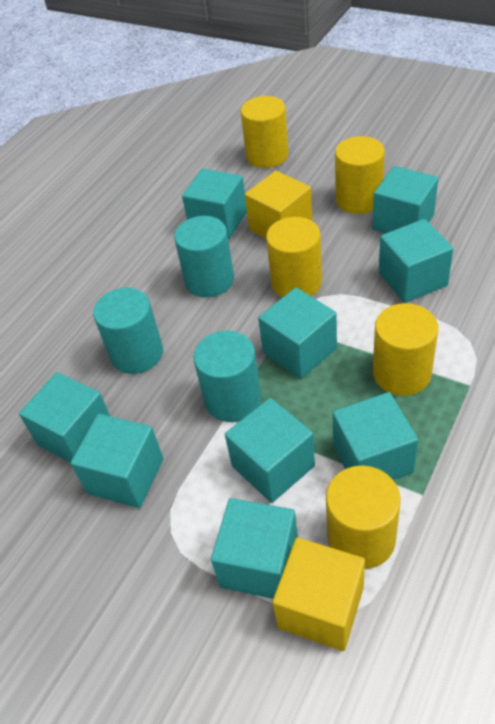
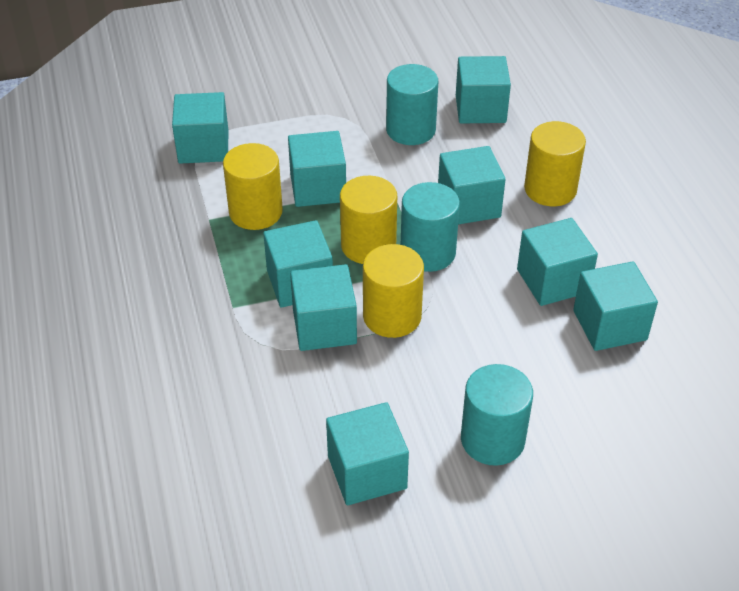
yellow cube: [245,171,312,239] [272,538,365,651] = 2 -> none = 0
yellow cylinder: [241,96,288,168] [266,217,322,298] [326,466,401,569] [335,136,385,214] [373,303,438,396] = 5 -> [223,143,283,230] [340,176,397,264] [363,244,424,338] [524,121,586,206] = 4

